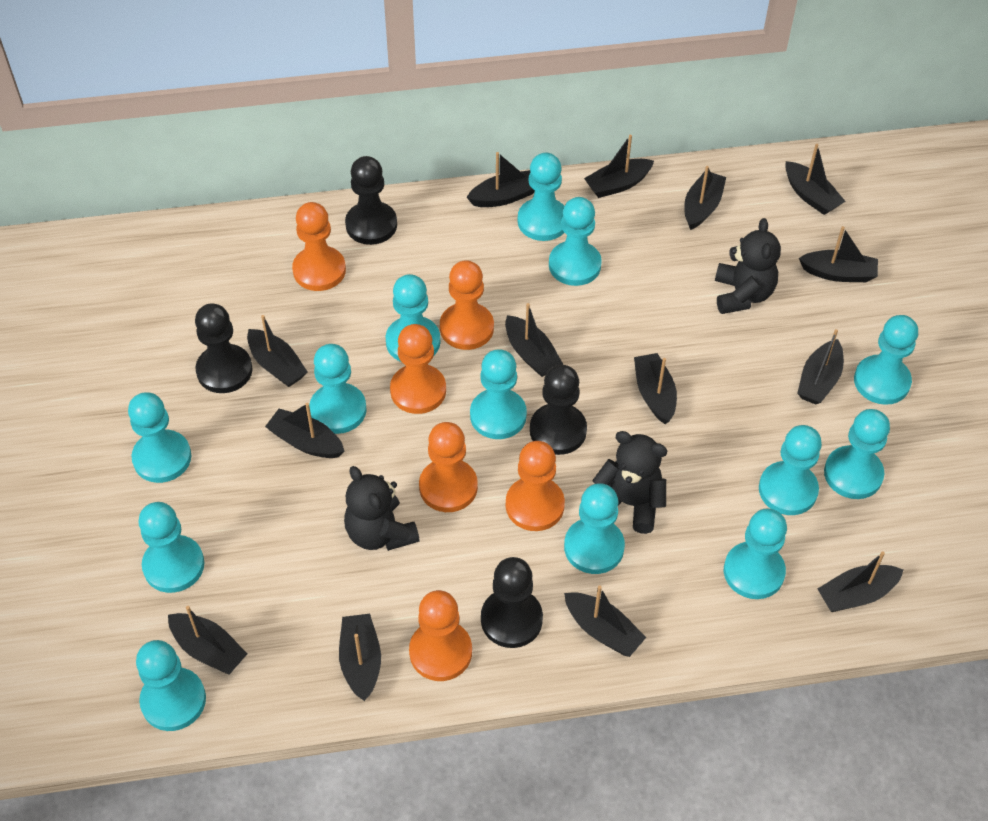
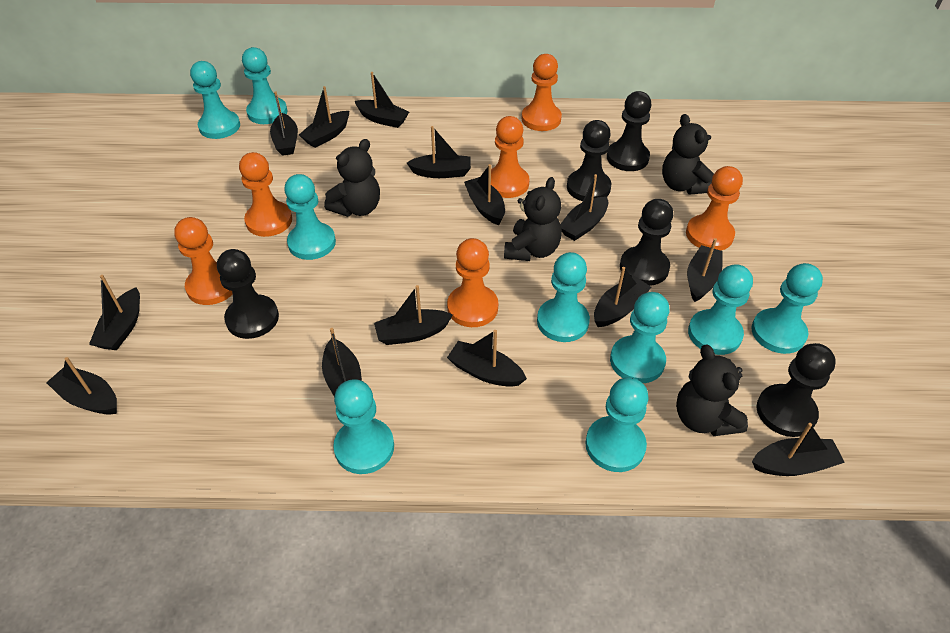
black pawn: [195,303,253,393] [345,156,397,245] [481,557,543,648] [530,365,587,455] = 4 -> [217,249,279,339] [567,120,611,201] [607,91,652,171] [620,199,673,286] [757,343,836,437] = 5
black teddy bear: [344,466,420,551] [592,431,667,534] [715,218,781,314] = 3 -> [324,139,380,217] [504,177,562,261] [662,114,714,194] [676,345,748,436] = 4
turquoise pawn: [128,392,191,483] [136,640,206,731] [138,502,205,593] [309,344,367,434] [385,274,440,362] [470,349,527,439] [518,153,564,241] [549,197,602,286] [564,483,625,574] [724,509,787,599] [759,425,822,515] [824,409,890,499] [854,315,918,405] = 13 -> [190,61,240,139] [242,47,288,124] [284,174,336,260] [333,379,394,474] [537,252,590,342] [585,378,649,472] [610,292,669,383] [688,264,753,355] [751,263,823,354] = 9

